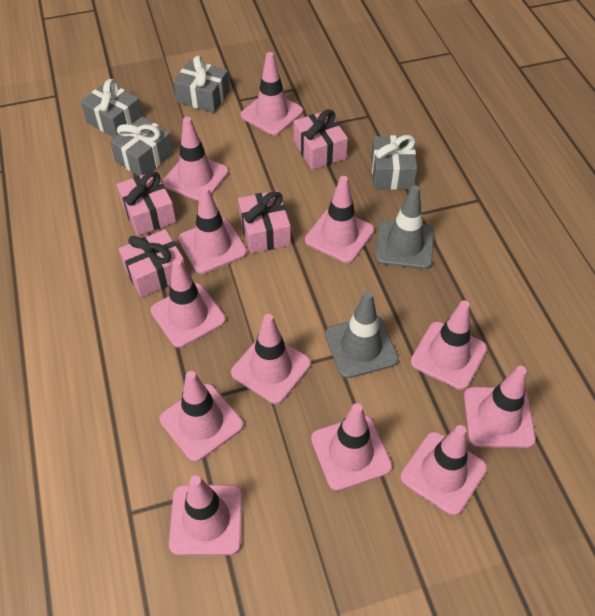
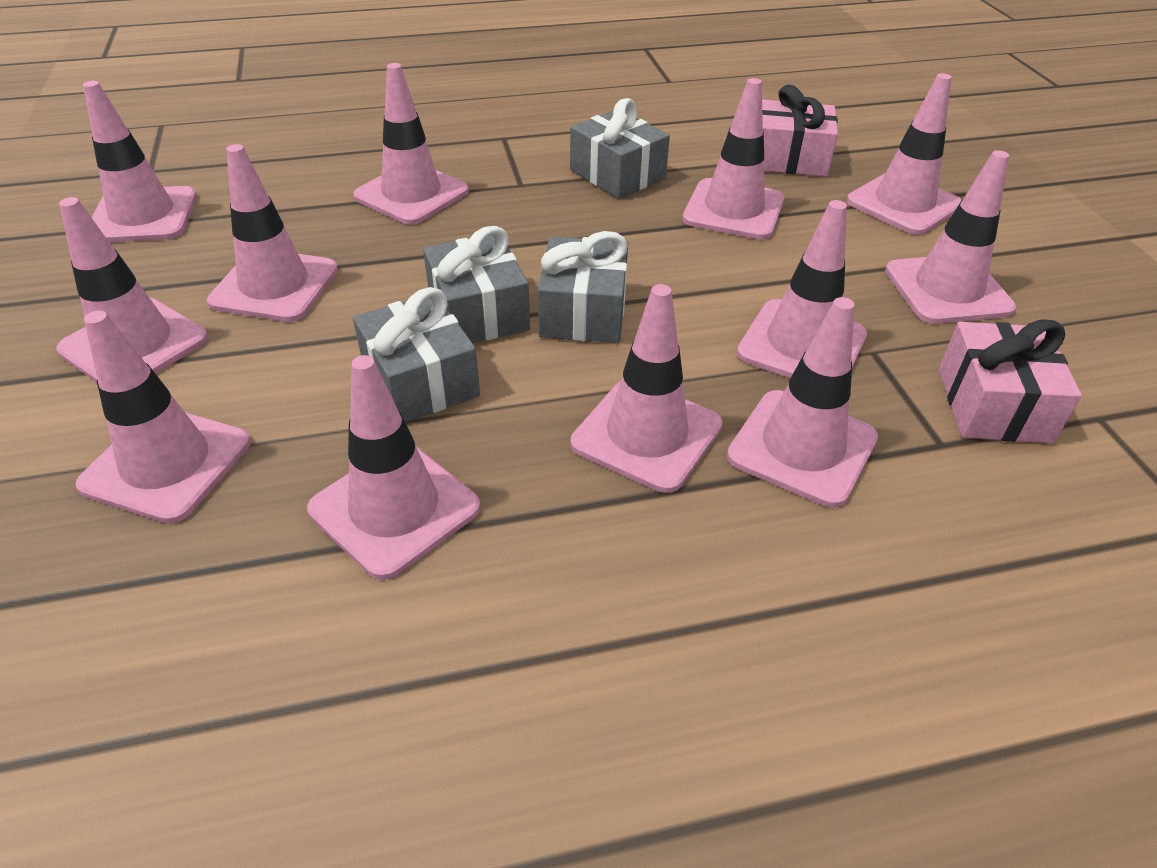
grey traffic cone: [325,291,399,378] [376,185,434,269] = 2 -> none = 0
pink gift: [117,171,176,236] [119,229,185,297] [238,190,291,253] [294,109,348,170] = 4 -> [762,85,838,177] [939,319,1082,443] = 2

